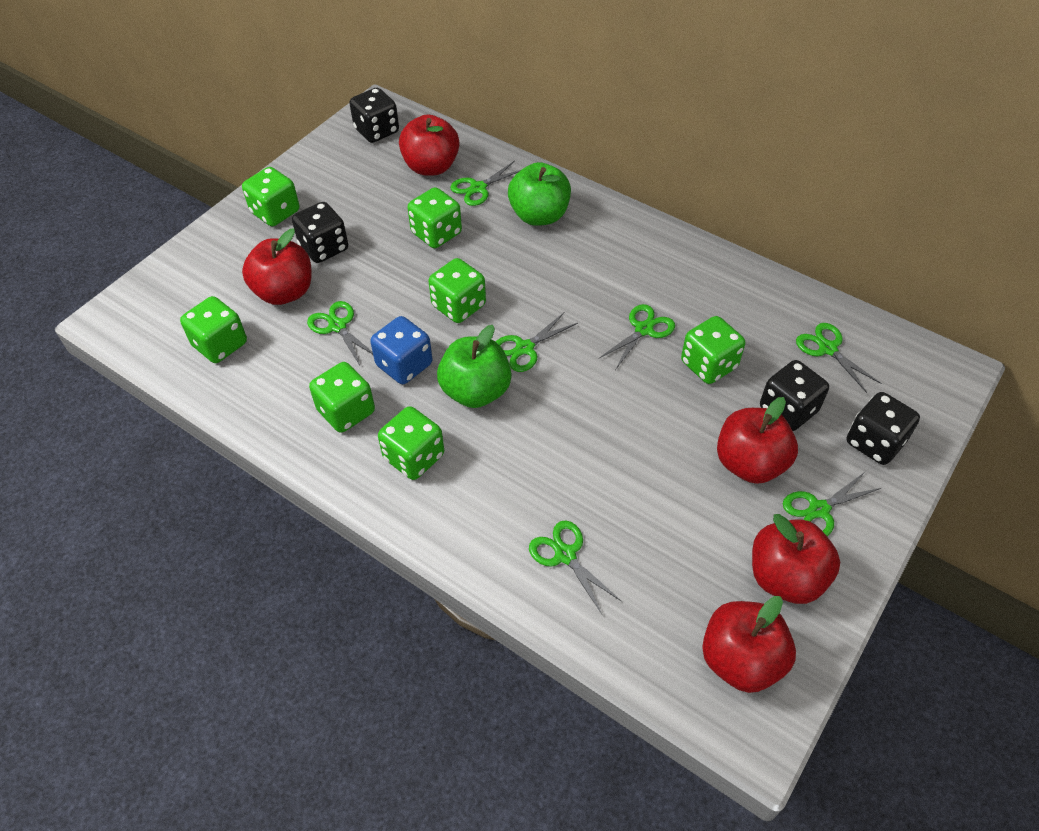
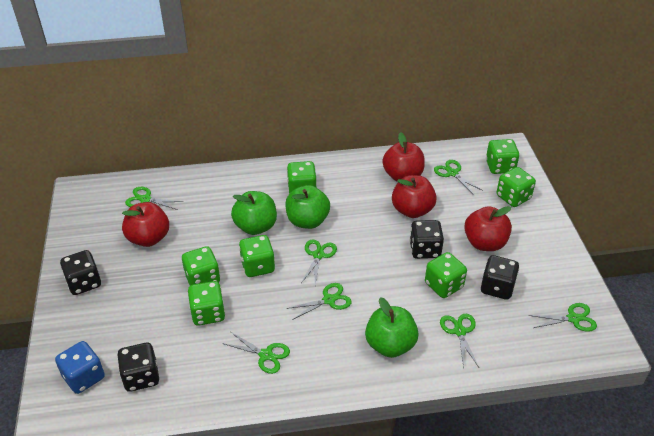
green apple: [437,325,512,408] [508,162,571,226] = 2 -> [231,191,277,235] [285,185,330,229] [365,297,418,358] = 3
red apple: [242,228,312,305] [399,114,459,176] [702,596,796,693] [717,397,798,484] [752,514,840,604] = 5 -> [122,202,169,247] [382,132,425,182] [392,175,437,218] [464,206,512,251] = 4

